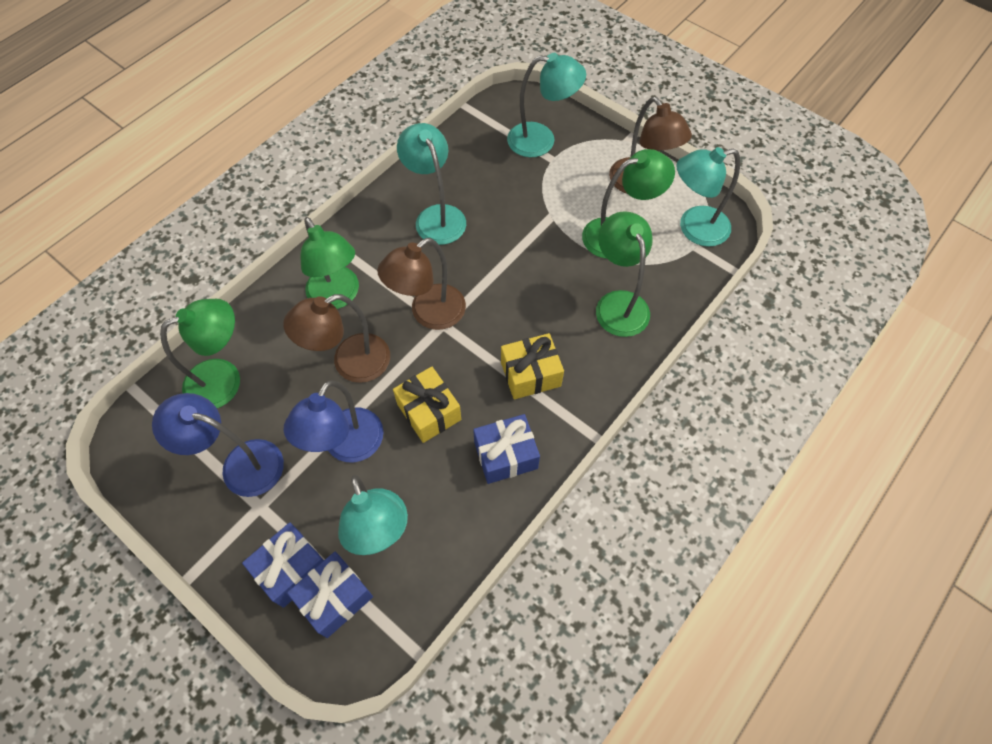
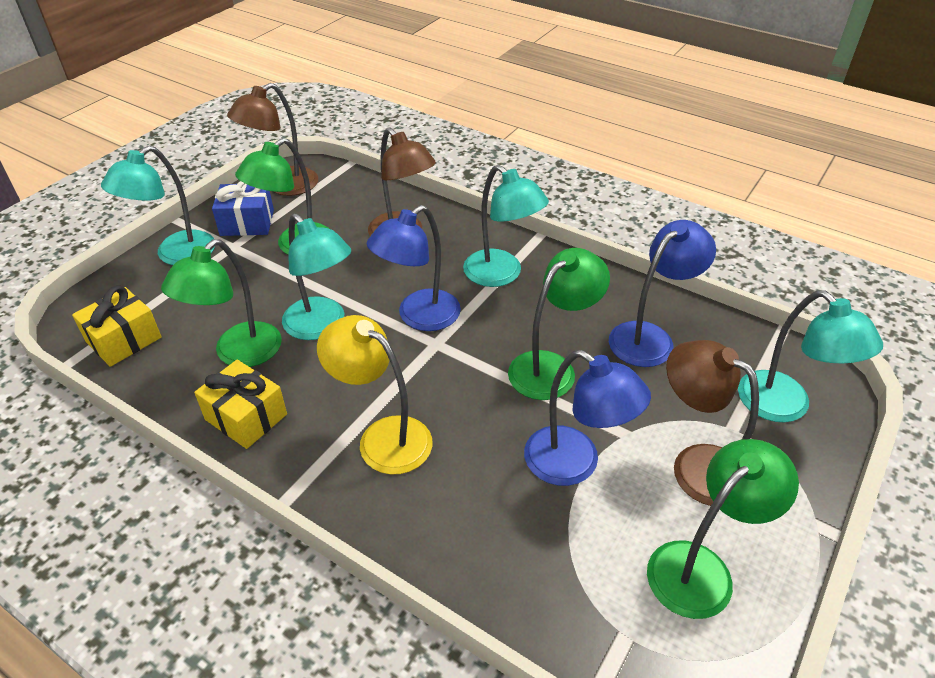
blue gift: [242,522,324,608] [287,552,373,638] [473,414,540,484] = 3 -> [212,181,274,236] = 1
blue lamp: [152,393,284,497] [284,380,384,462] = 2 -> [367,205,461,331] [524,350,651,486] [609,220,716,367] = 3
yellow lamp: none = 0 -> [317,315,432,474] = 1

